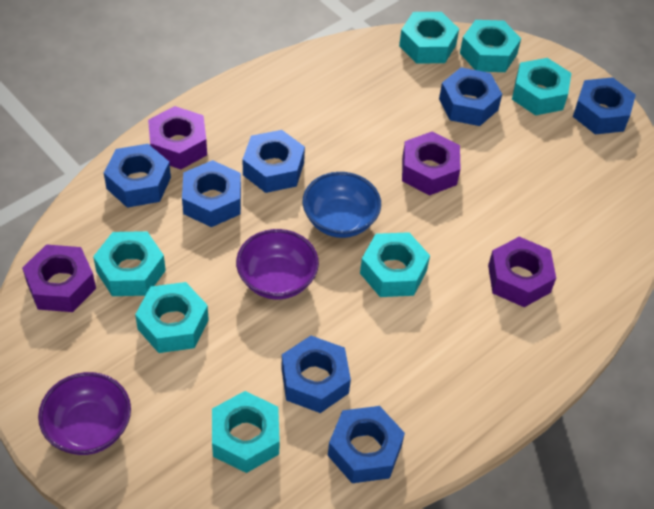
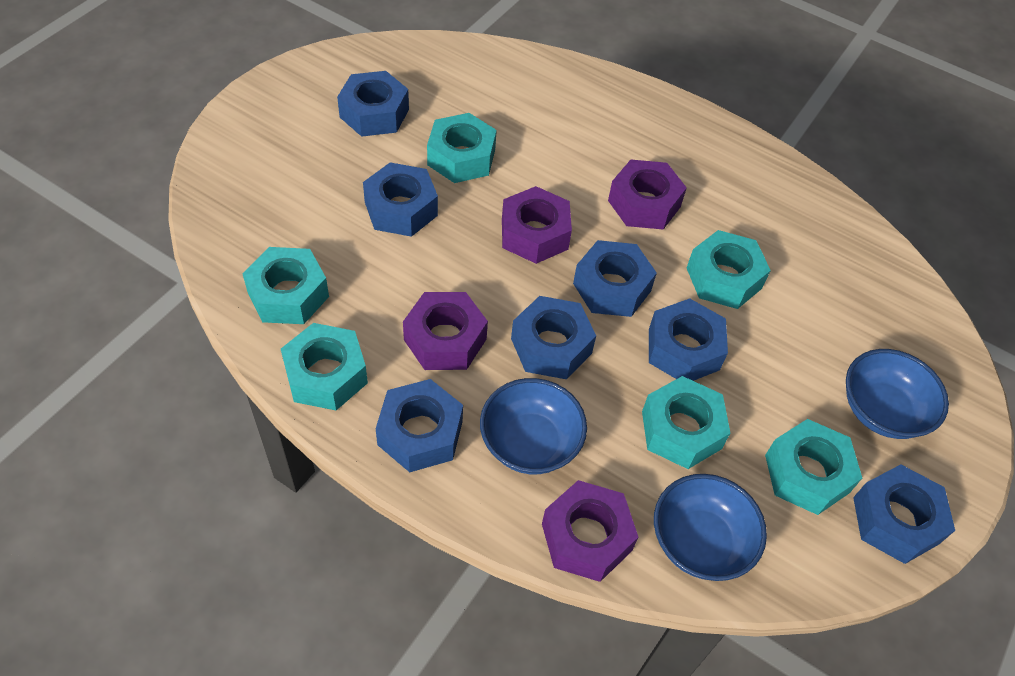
blue bowl: [303,172,381,238] = 1 -> [480,378,587,474] [654,474,767,581] [846,349,949,439] = 3
purple bowl: [38,372,131,455] [236,229,319,300] = 2 -> none = 0
turquoise nut: [93,231,166,296] [135,282,209,353] [212,391,280,473] [360,232,430,297] [399,12,459,64] [460,20,521,72] [512,58,571,115] = 7 -> [242,247,329,324] [281,323,368,410] [427,113,497,183] [642,376,730,469] [687,230,771,309] [765,419,862,515] = 6

